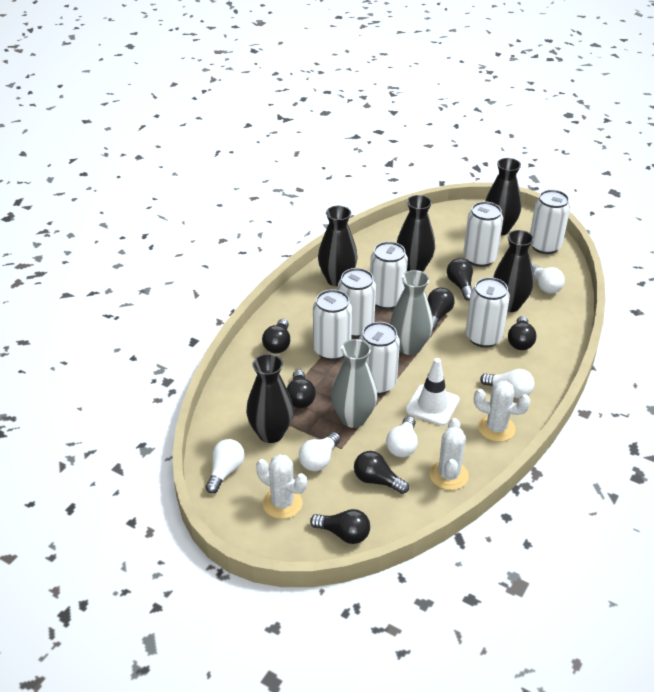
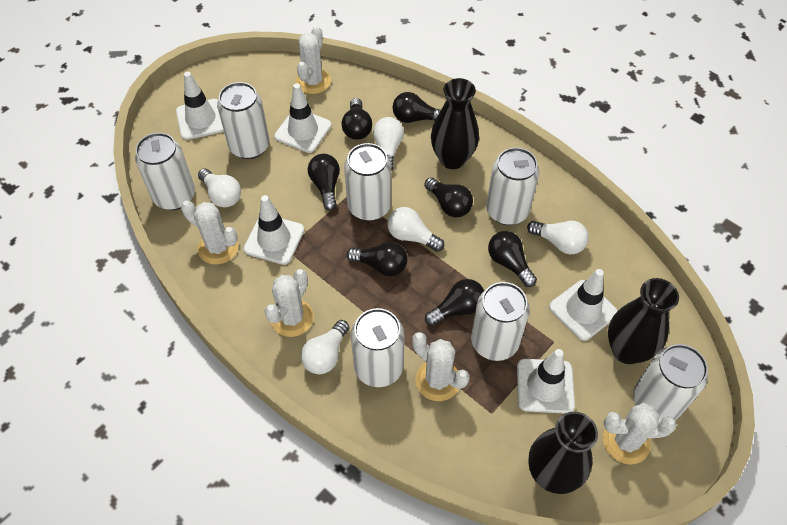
black vase: [246,354,294,443] [318,206,358,286] [397,195,435,272] [485,158,521,235] [493,230,534,312] = 5 -> [431,78,479,169] [528,412,598,494] [608,278,679,364] = 3
grey vase: [331,339,377,428] [390,270,433,355] = 2 -> none = 0
white cactus: [256,454,307,519] [429,418,469,490] [474,381,530,442] = 3 -> [181,201,239,265] [264,269,314,337] [296,26,331,94] [412,332,469,401] [603,403,677,465] = 5
white traffic cone: [405,358,460,426] = 1 -> [176,72,224,140] [243,195,304,265] [274,83,332,153] [517,349,575,414] [549,269,618,341] = 5

